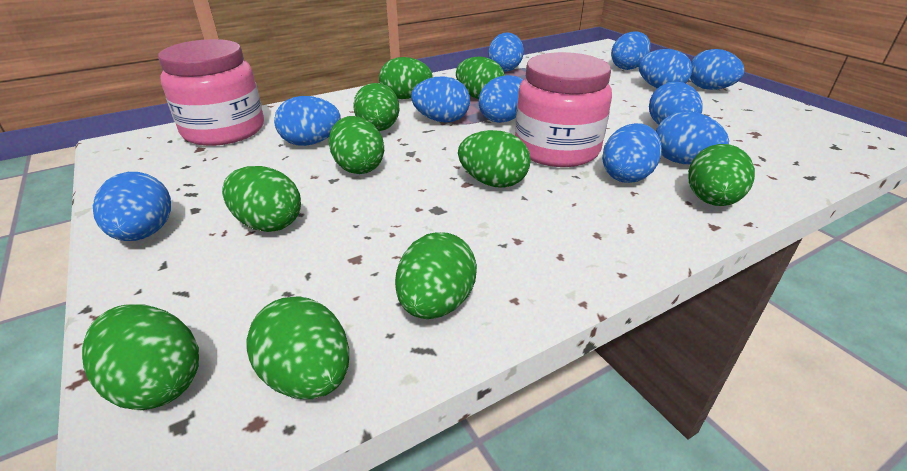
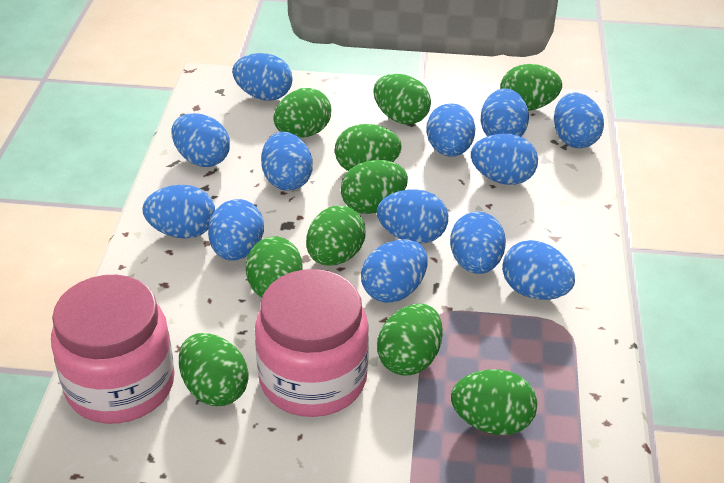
blue egg: [93,172,171,241] [274,96,341,146] [411,76,470,122] [479,75,523,123] [488,32,524,72] [602,123,662,183] [611,31,651,70] [638,49,692,89] [649,82,703,124] [656,111,729,164] [690,49,745,90] = 11 -> [142,185,215,238] [172,113,230,167] [208,199,264,261] [232,53,293,101] [261,132,313,191] [361,239,428,303] [377,189,448,244] [426,103,475,157] [450,211,506,274] [471,134,538,185] [481,88,529,137] [502,240,575,300] [554,93,604,148] = 13

